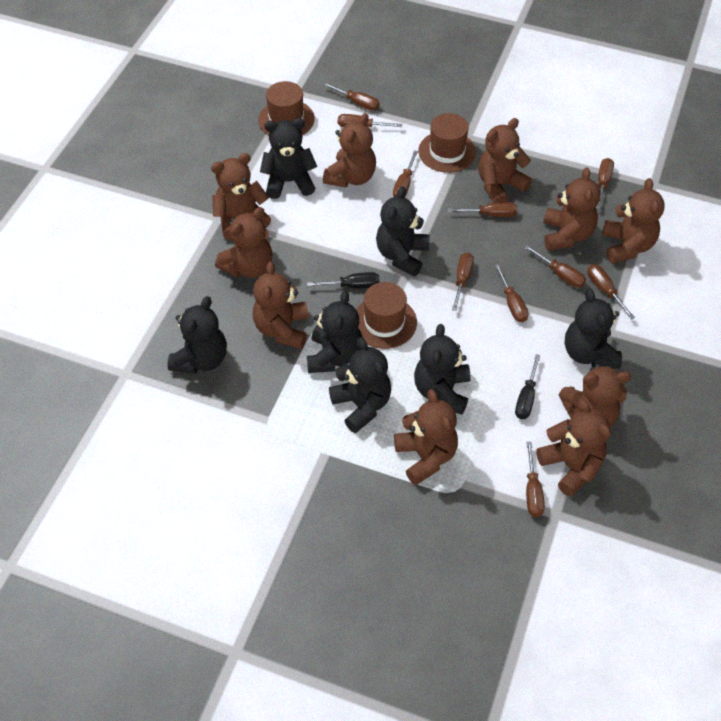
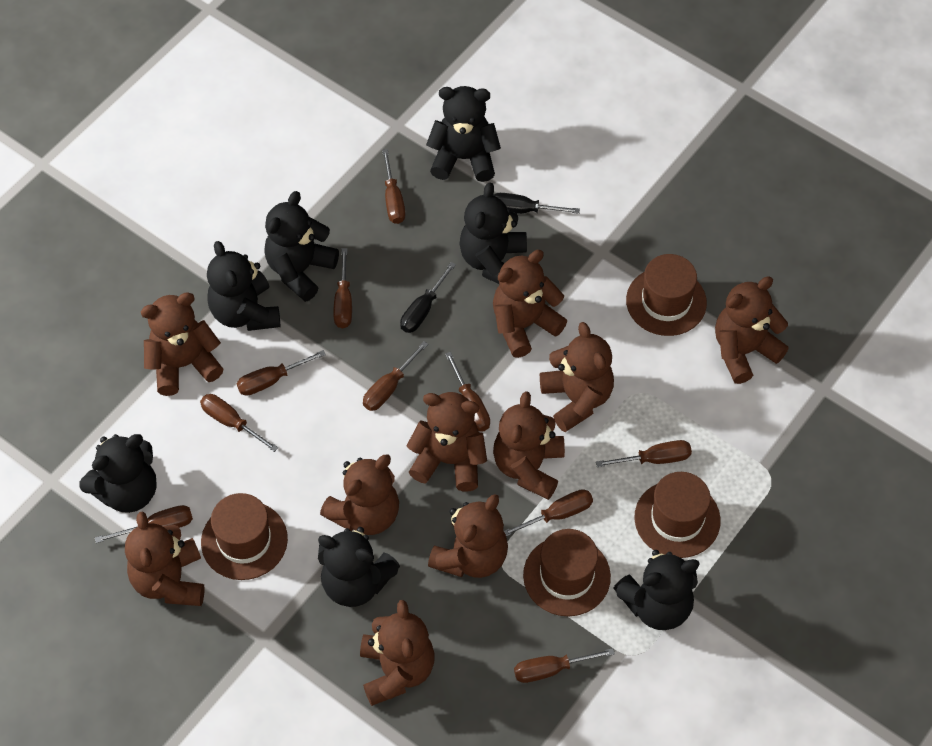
brown hat: [258,81,315,135] [356,282,417,349] [418,113,476,173] = 3 -> [201,493,288,580] [523,529,611,616] [626,254,707,336] [634,472,721,558] = 4

